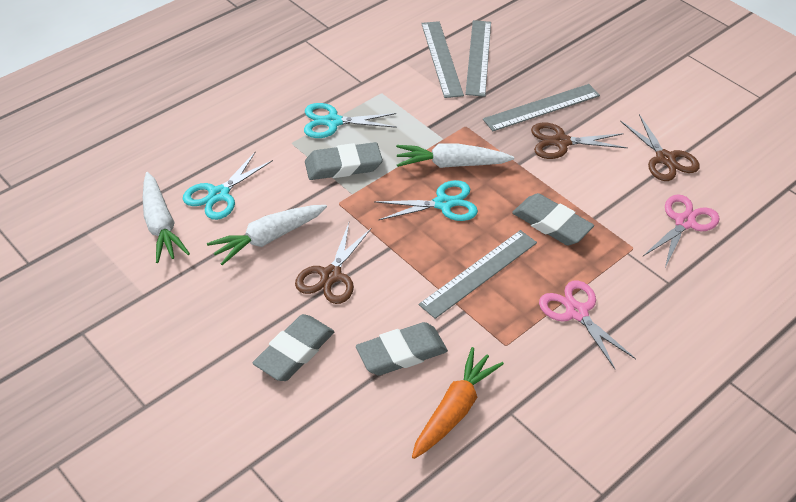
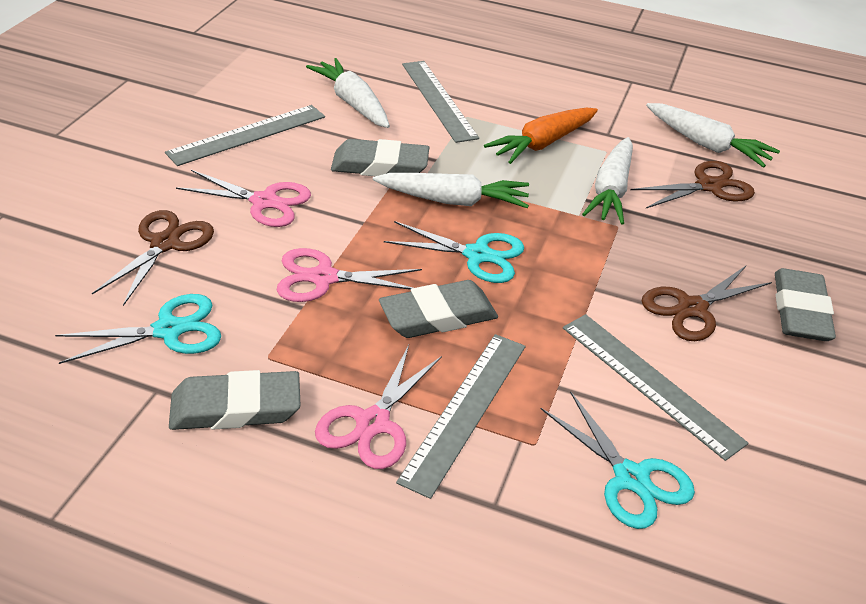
pink scissors: [539,281,636,369] [643,194,720,268] = 2 -> [176,170,311,227] [277,248,422,302] [315,345,442,469] = 3
white carrot: [143,172,190,263] [207,205,327,265] [396,143,514,168] = 3 -> [306,58,390,128] [373,173,529,208] [582,137,633,225] [646,103,780,168] = 4

